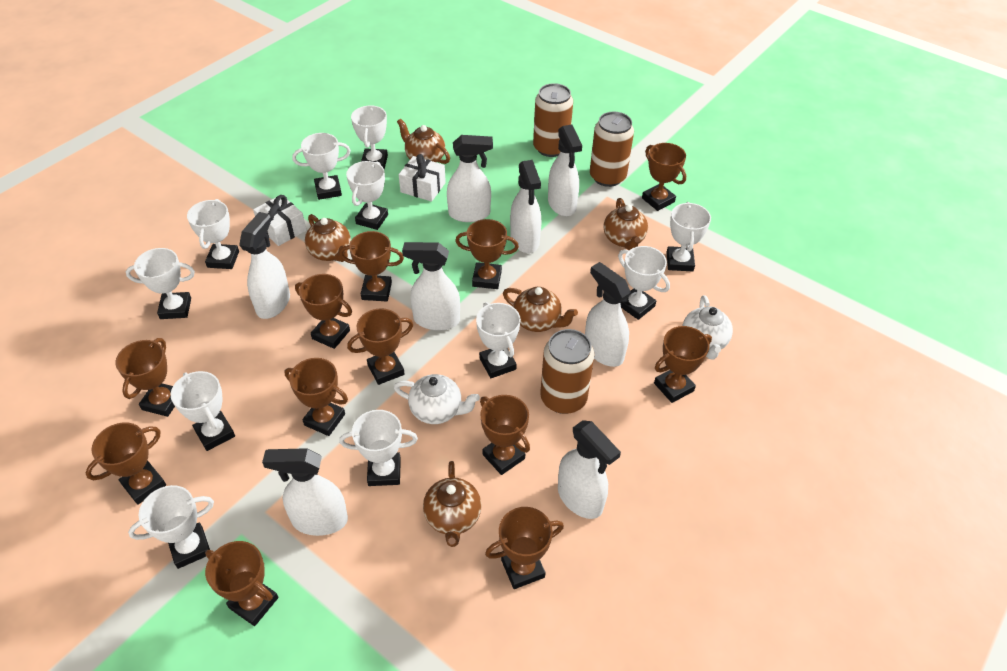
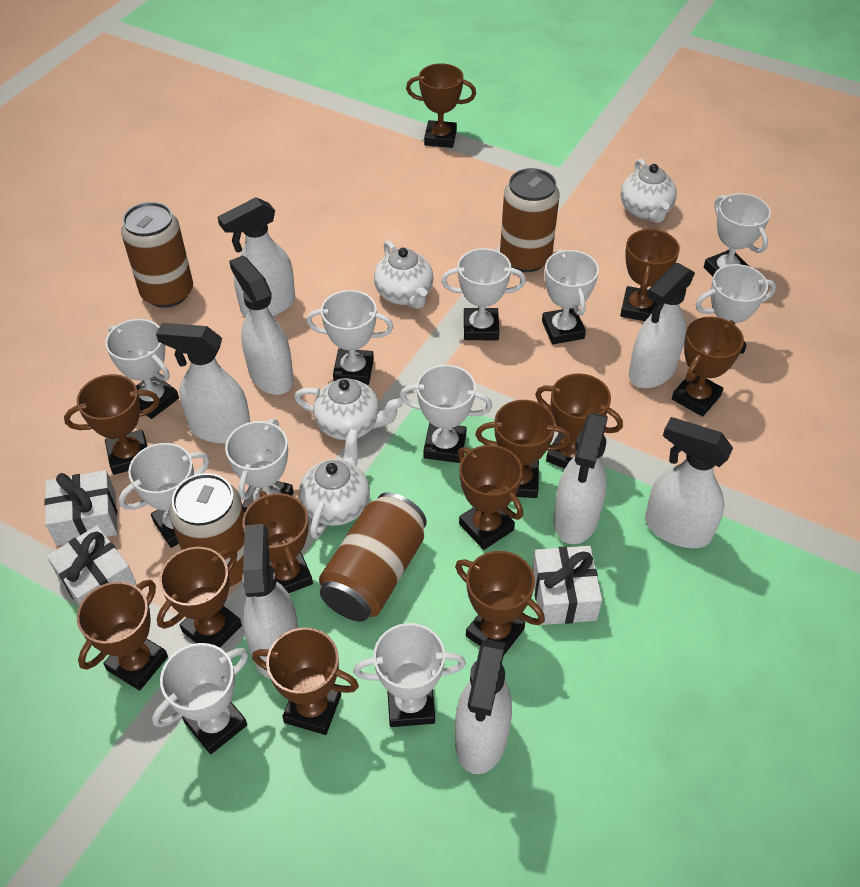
brown can: [533,83,573,157] [540,329,594,414] [590,112,634,187] = 3 -> [121,202,193,308] [169,473,245,587] [319,492,427,621] [500,168,560,272] = 4
brown teapot: [305,214,351,262] [397,119,450,164] [423,461,482,547] [503,287,578,332] [603,198,648,250] = 5 -> none = 0
white gift: [253,195,306,246] [399,154,446,202] = 2 -> [44,470,118,546] [47,526,137,606] [532,546,602,625] = 3
white teapot: [394,374,480,424] [683,295,733,359] = 2 -> [294,378,403,440] [299,429,370,539] [374,240,434,309] [621,158,677,223] = 4

